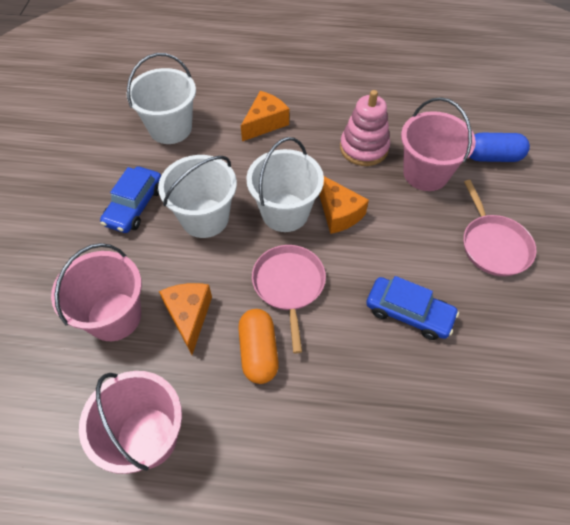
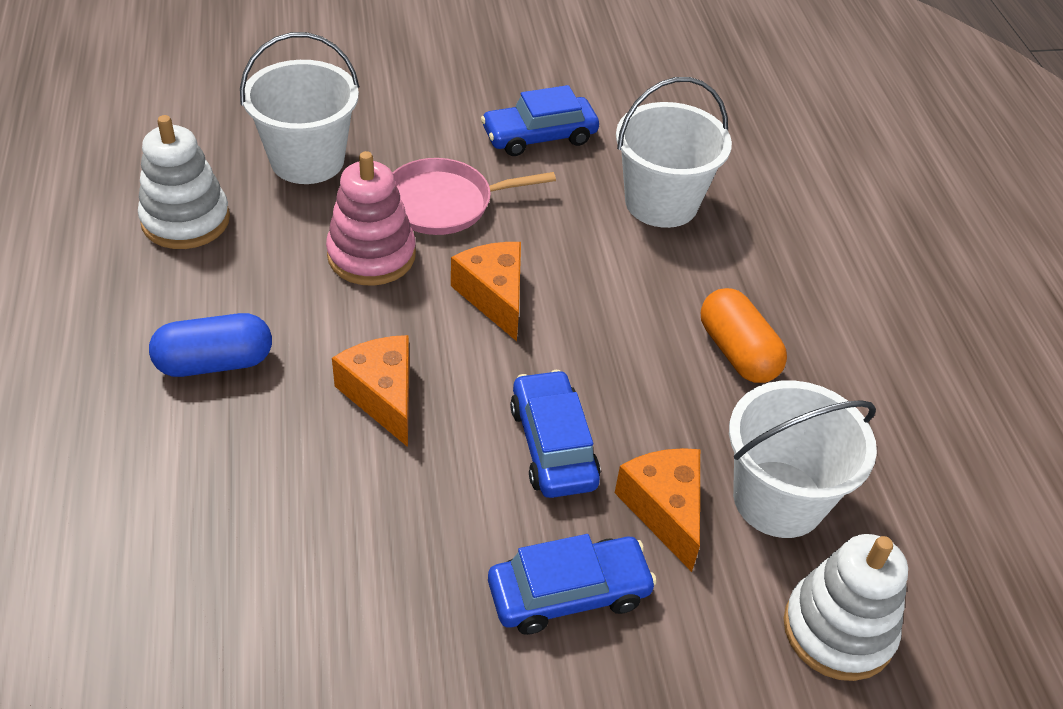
blue car: [100,166,161,233] [366,276,459,340] = 2 -> [481,85,599,156] [488,534,657,635] [510,370,601,498] = 3
pink bucket: [51,243,142,341] [79,371,182,474] [401,97,476,191] = 3 -> none = 0
pink pan: [252,245,326,353] [463,180,536,276] = 2 -> [393,158,556,235] = 1
white stacking toy: none = 0 -> [138,115,230,249] [783,534,908,681] = 2

